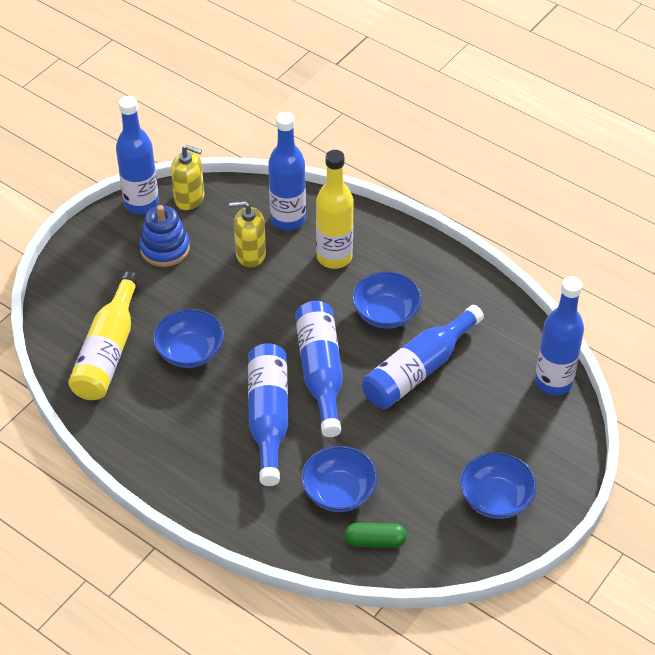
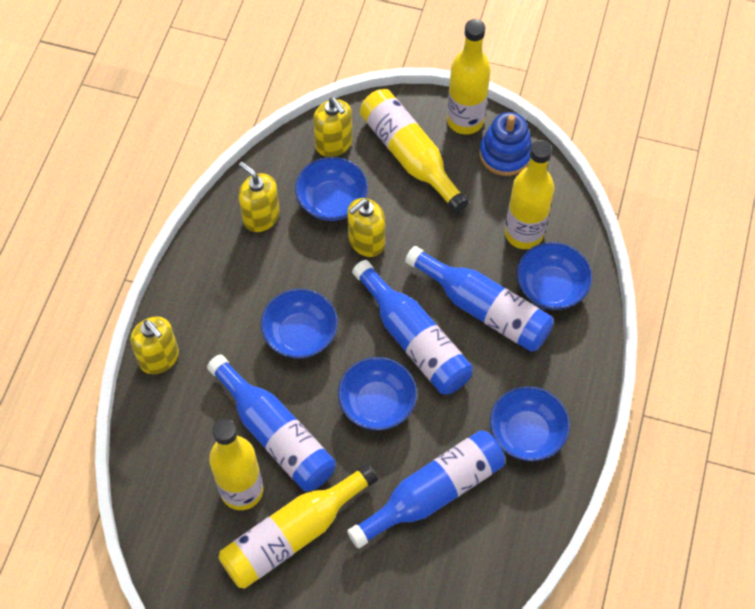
blue bottle: [116,96,159,214] [248,343,288,486] [268,112,306,231] [295,301,343,437] [362,305,484,409] [535,276,584,395] = 6 -> [207,354,336,491] [347,430,505,549] [352,260,473,394] [405,246,554,352] = 4
blue bowl: [153,309,224,368] [301,446,378,512] [352,271,422,329] [460,452,537,519] = 4 -> [261,289,338,359] [295,157,368,221] [338,357,417,430] [490,386,570,461] [517,242,592,310] = 5
green capsule: [344,523,407,548] = 1 -> none = 0
yellow bottle: [68,271,139,400] [316,150,353,269] = 2 -> [209,419,263,510] [218,463,378,589] [360,89,469,213] [447,19,491,135] [505,140,554,249] = 5
yellow soap dispenser: [171,145,204,210] [229,201,266,267] = 2 -> [131,316,179,374] [238,162,280,232] [313,97,352,157] [347,198,385,257] = 4

